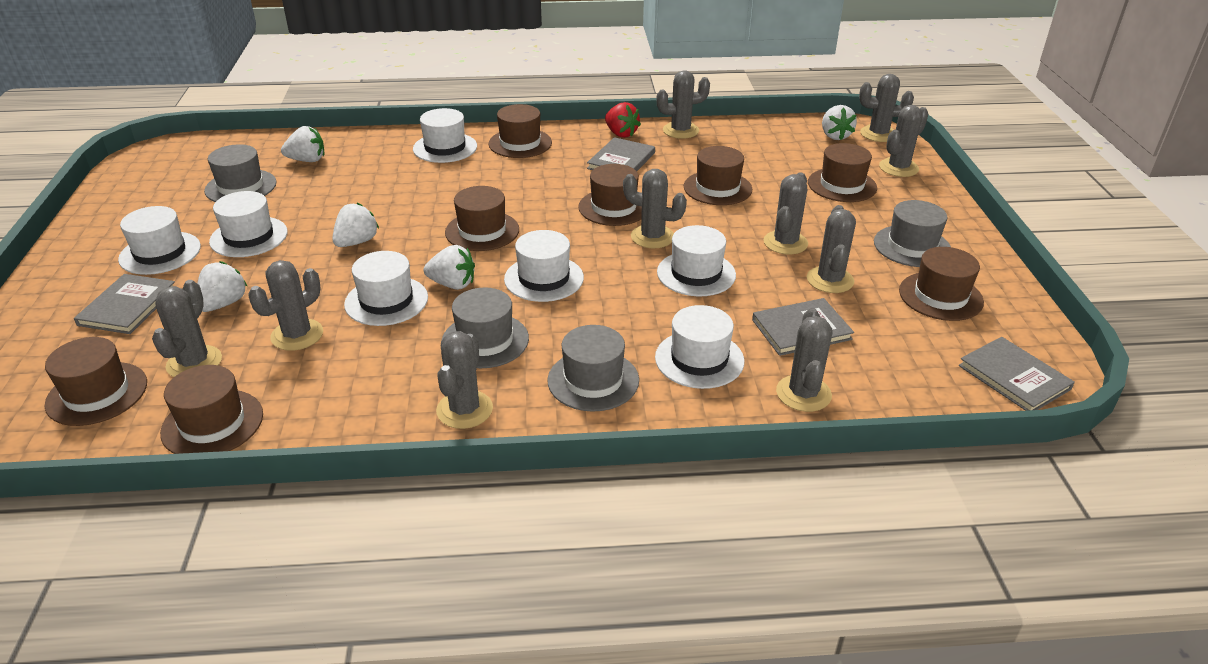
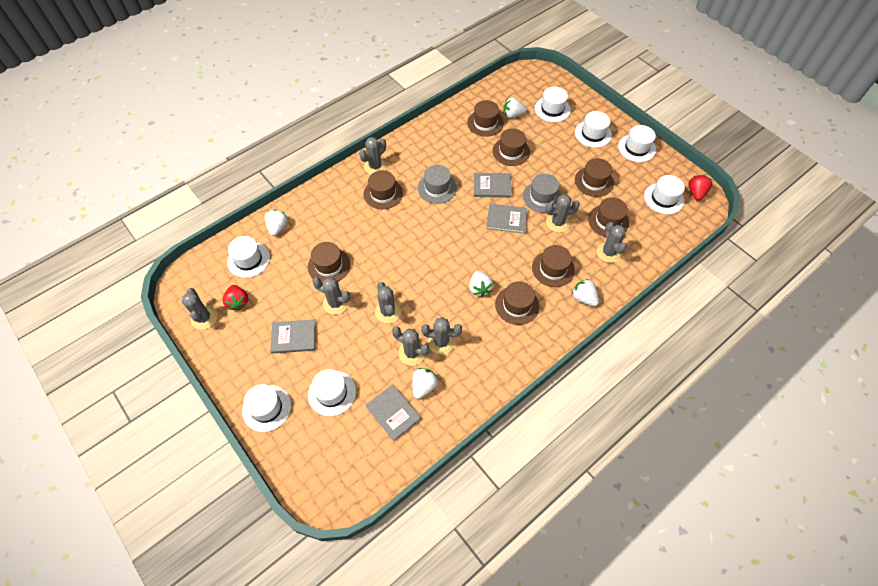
grey cactus: [152,280,222,377] [249,260,323,351] [436,331,493,429] [623,169,687,248] [657,70,710,139] [763,172,808,254] [776,308,833,412] [807,205,856,293] [859,74,914,142] [879,105,928,177] = 10 -> [182,288,217,330] [312,277,350,315] [359,137,387,175] [375,282,401,323] [392,327,429,365] [421,317,462,354] [545,194,580,232] [597,222,627,263] = 8
grey hat: [204,144,277,202] [442,287,529,368] [547,325,639,412] [874,200,951,267] = 4 -> [418,165,457,204] [523,174,562,213] = 2
red strawberry: [605,102,641,138] = 1 -> [222,285,248,310] [688,175,712,201] = 2

